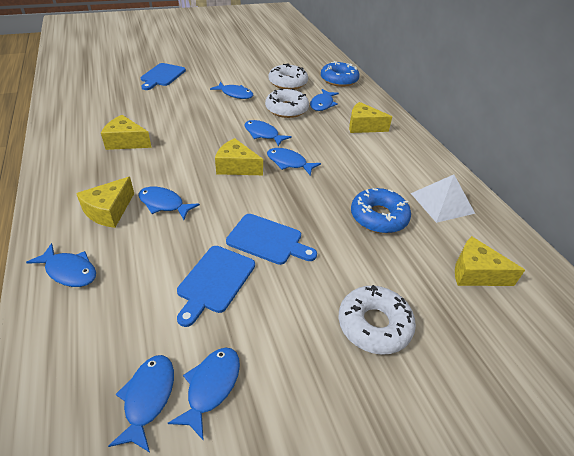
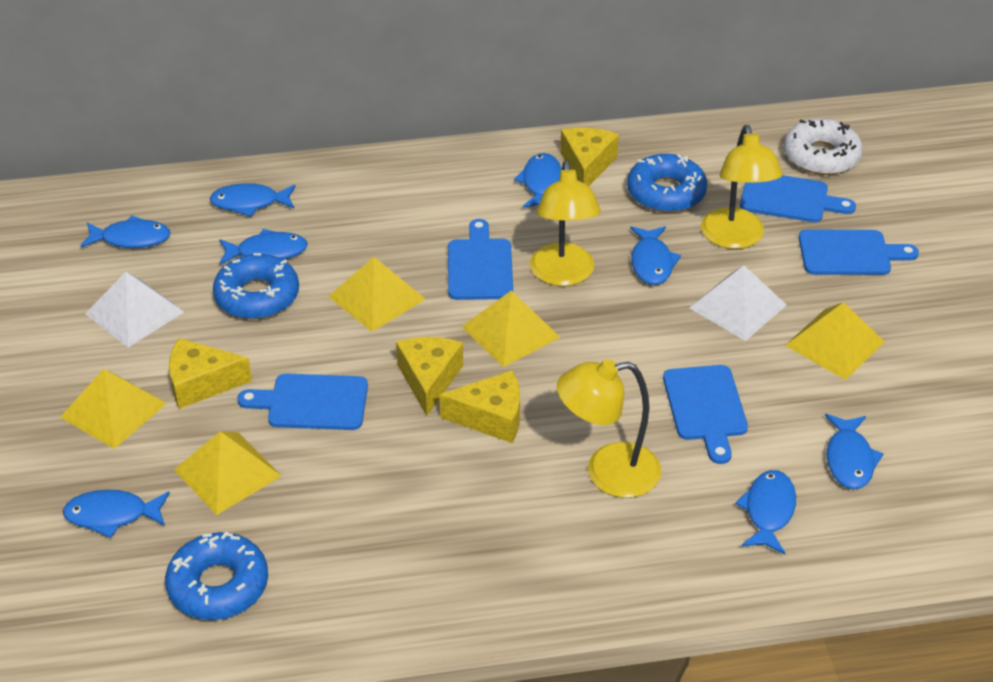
blue cutting board: [140,63,186,90] [177,246,255,327] [226,214,317,265] = 3 -> [237,374,368,430] [448,219,513,300] [663,365,748,464] [740,175,856,222] [799,230,919,275] = 5
blue donut: [321,61,360,87] [351,188,411,233] = 2 -> [165,532,268,620] [213,253,299,319] [627,154,707,213] = 3
white donut: [265,89,309,118] [268,63,308,89] [338,285,416,355] = 3 -> [784,118,863,175] = 1
white pyramid: [411,174,475,223] = 1 -> [85,272,184,347] [689,265,787,341] = 2
yellow cheese: [76,177,134,228] [101,115,152,150] [215,138,263,175] [349,102,392,133] [455,236,525,286] = 5 -> [169,338,252,409] [396,337,463,416] [439,370,520,443] [560,127,619,186] = 4
yellow lamp: none = 0 -> [530,160,601,286] [557,359,662,498] [701,125,783,249] = 3
yellow pyramid: none = 0 -> [60,369,167,449] [174,431,281,515] [328,257,426,332] [461,291,561,367] [785,302,885,380] = 5

